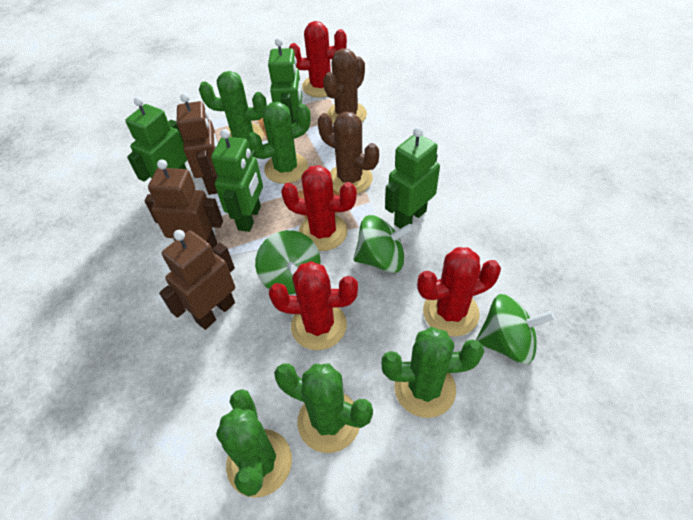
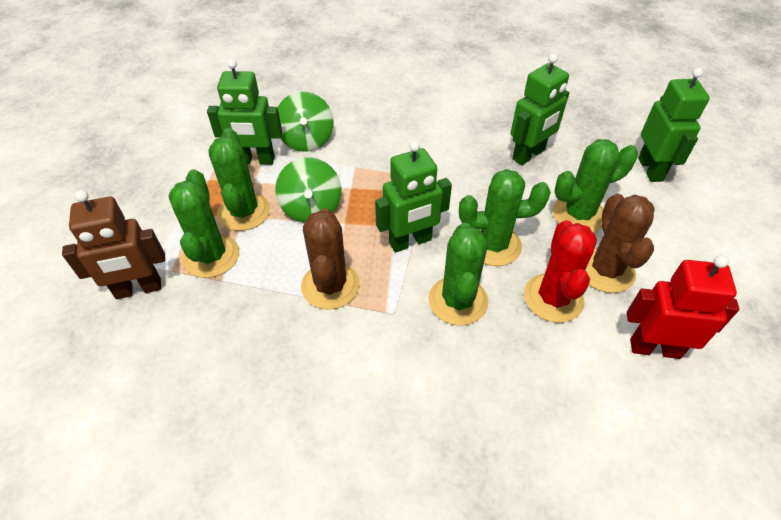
brown robot: [145,159,223,249] [159,230,235,330] [177,93,218,195] = 3 -> [62,190,165,299] = 1
green spinning top: [255,230,321,294] [354,215,414,273] [476,294,555,364] = 3 -> [275,157,341,223] [278,92,333,152] = 2
red cactus: [269,261,358,350] [281,165,357,251] [289,21,347,97] [417,247,501,337] = 4 -> [524,220,597,323] = 1
red robot: none = 0 -> [627,255,739,359] = 1

